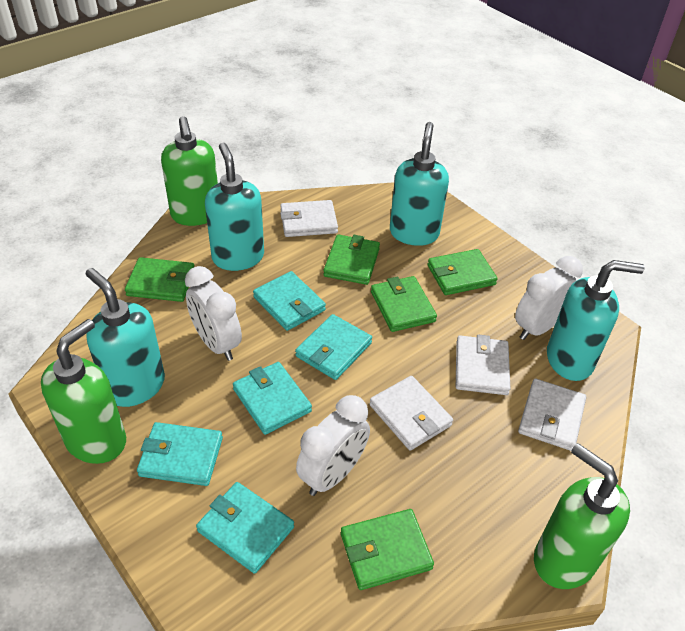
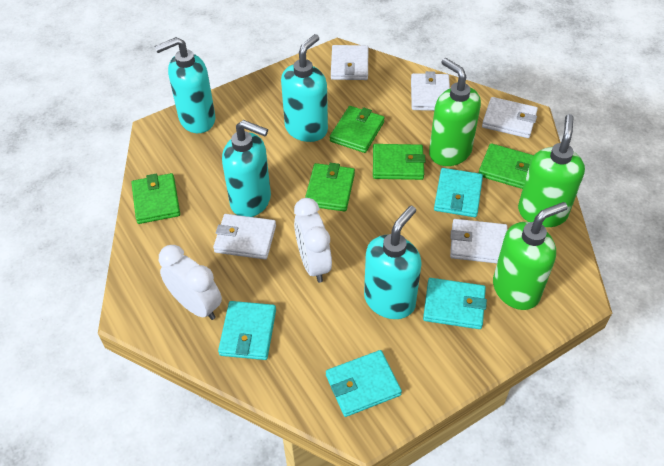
turquoise wallet: [137,422,223,486] [196,482,294,574] [233,362,312,435] [253,271,326,331] [295,314,372,380] = 5 -> [218,301,276,360] [326,350,402,417] [423,278,487,329] [434,168,483,217] = 4
white clock: [185,266,242,361] [296,395,370,496] [515,256,583,340] = 3 -> [159,245,222,320] [294,198,332,283] = 2
white wallet: [280,200,338,237] [369,376,453,451] [456,334,510,395] [518,379,586,451] = 4 -> [213,214,276,259] [331,45,368,80] [411,71,450,111] [450,219,507,263] [482,97,538,138] = 5

